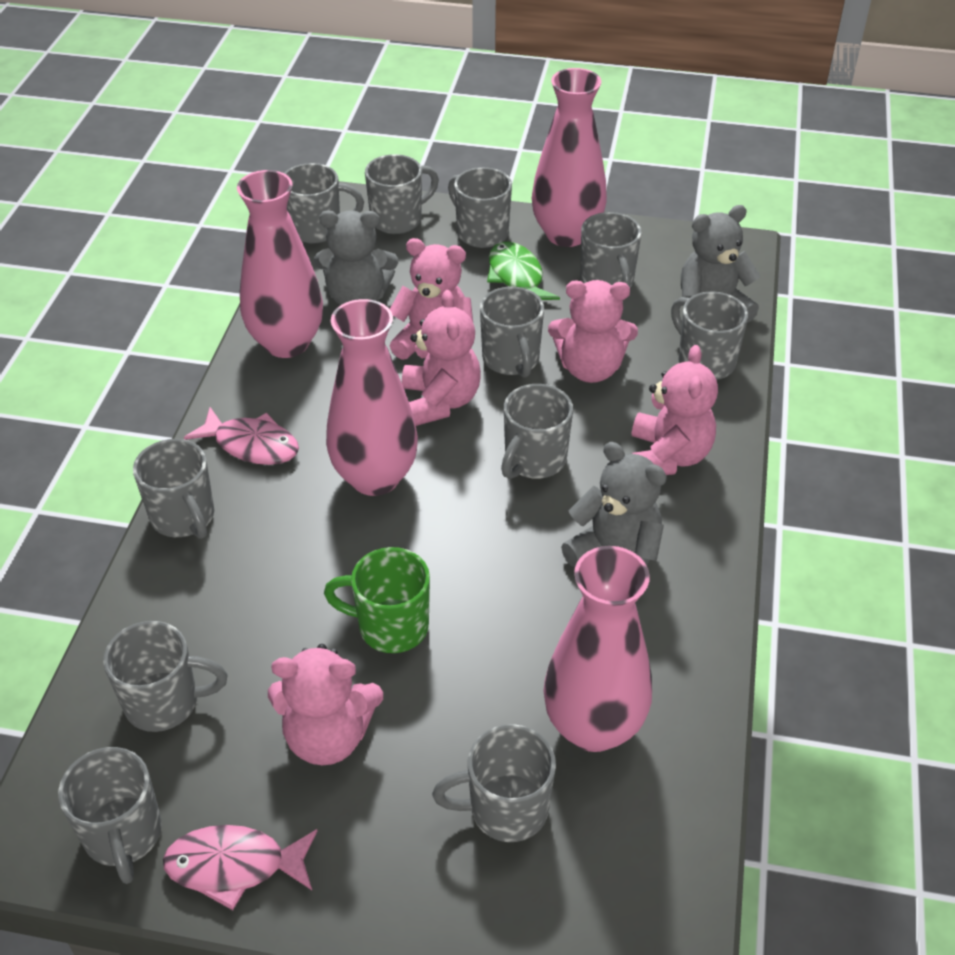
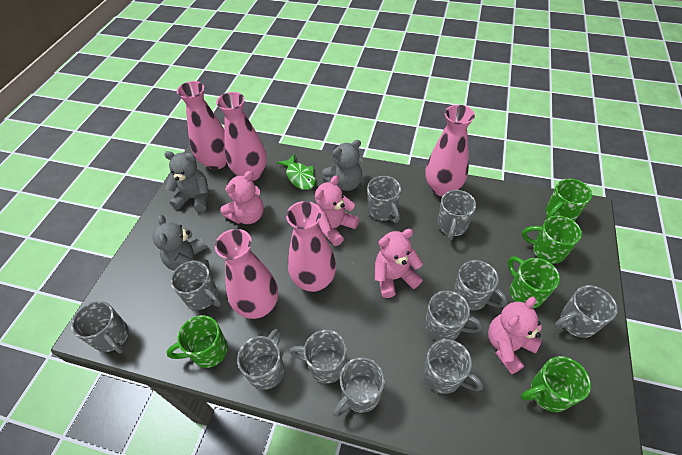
green mug: [324,547,430,653] = 1 -> [167,315,228,368] [508,256,560,308] [521,356,591,412] [522,216,582,264] [546,179,592,221] = 5
pink fish: [163,825,317,910] [184,407,299,465] = 2 -> none = 0
pink teddy bear: [268,644,383,765] [390,238,473,360] [402,290,481,426] [548,280,638,383] [632,345,718,475] = 5 -> [220,171,264,224] [315,175,359,246] [375,229,423,298] [488,297,542,375] = 4
pink vase: [237,170,323,358] [326,299,418,496] [532,68,607,247] [543,546,652,752] = 4 -> [177,81,227,170] [215,229,278,319] [216,92,267,181] [286,201,336,292] [426,105,475,196] = 5

